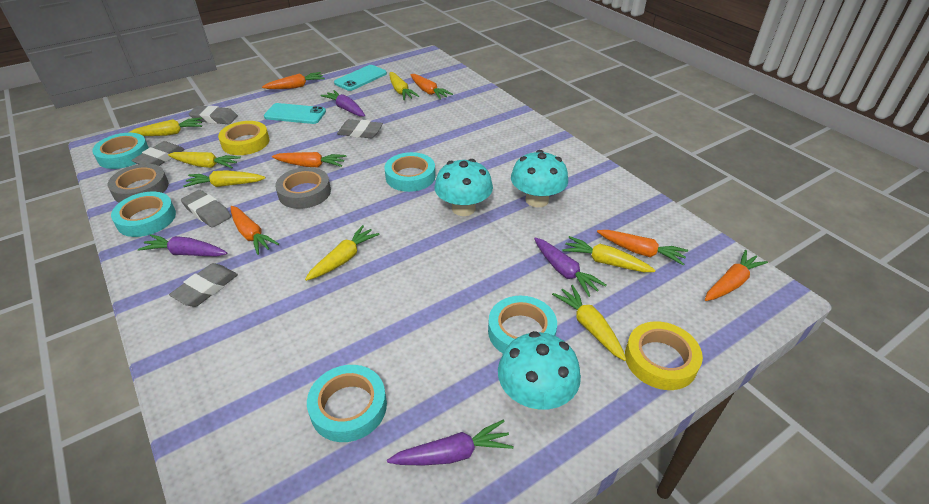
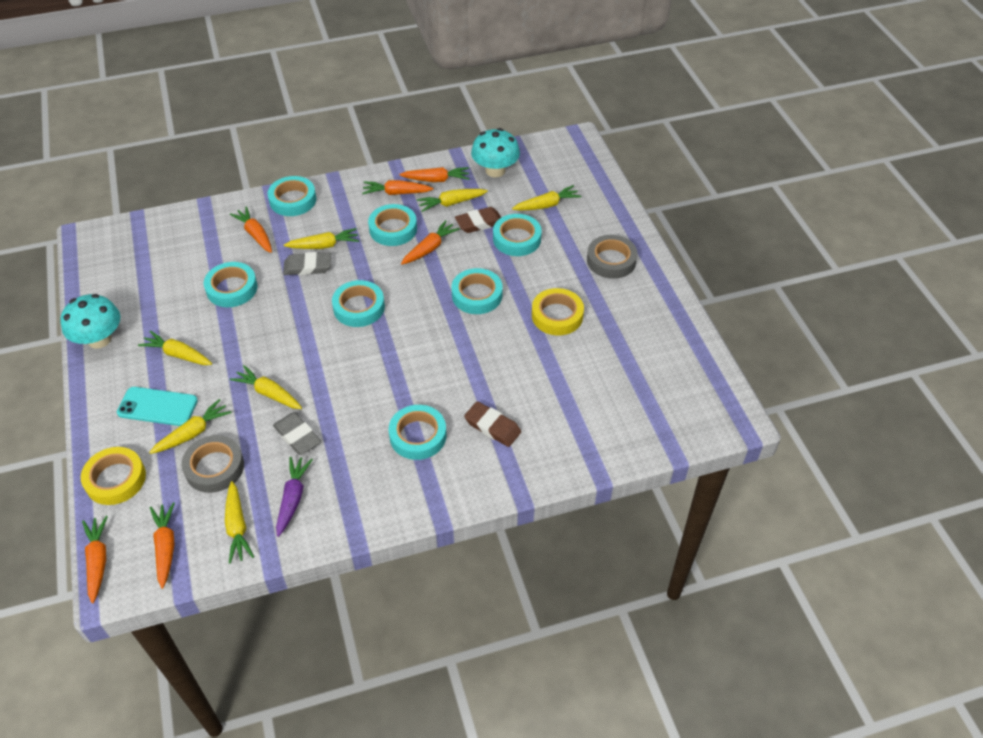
brown eraser: none = 0 -> [455,207,501,233] [464,401,521,447] = 2
grey eraser: [131,141,185,166] [169,263,238,307] [181,190,231,228] [189,105,238,124] [337,119,383,138] = 5 -> [273,412,321,455] [283,252,331,275] = 2
purple carrot: [138,234,227,256] [321,90,365,117] [387,419,513,466] [534,237,607,297] = 4 -> [276,457,313,537] = 1
turquoise mushroom: [435,159,493,216] [498,331,581,410] [511,150,568,208] = 3 -> [60,294,120,349] [471,128,520,177] = 2
turquoise phone: [264,103,326,124] [334,65,387,91] = 2 -> [117,387,198,426] = 1
turquoise tape: [92,133,149,169] [111,192,176,237] [307,365,387,442] [384,152,435,192] [488,296,557,353] = 5 -> [204,262,258,307] [268,176,316,216] [332,280,385,327] [368,204,417,246] [389,405,446,460] [452,268,503,314] [493,214,542,256] = 7

